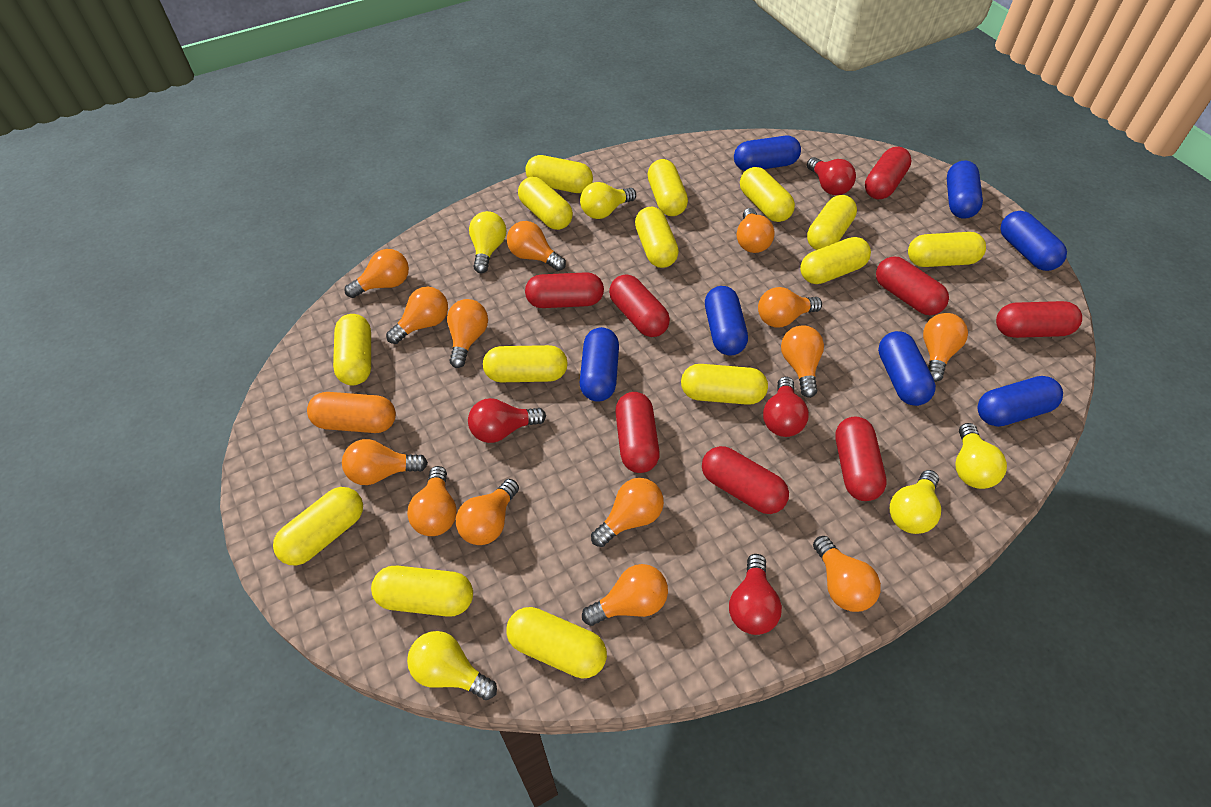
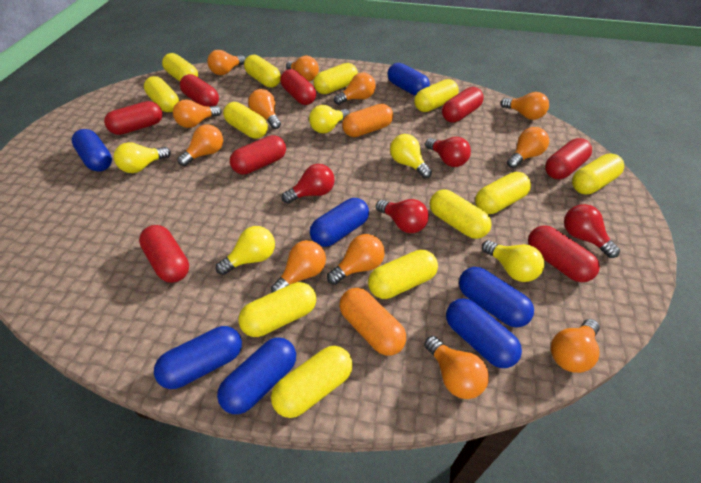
orange capsule: [307,392,396,433] = 1 -> [339,288,406,356] [342,104,393,137] = 2
orange light bulb: [342,439,428,485] [345,249,409,298] [386,287,448,344] [407,466,457,536] [447,299,488,368] [456,479,519,545] [507,221,566,271] [582,564,668,626] [591,478,664,547] [737,208,775,253] [758,287,822,327] [781,325,824,398] [813,536,881,612] [923,313,968,382] = 14 -> [173,99,222,128] [177,124,223,166] [207,50,246,75] [248,89,281,129] [271,240,326,293] [286,56,319,81] [327,234,385,285] [334,72,376,105] [424,336,489,399] [501,92,549,120] [507,127,549,168] [551,319,600,373] = 12
yellow capsule: [273,487,363,566] [333,314,371,385] [371,566,473,617] [483,345,568,382] [506,607,607,679] [518,177,573,230] [525,155,593,193] [635,207,679,268] [648,159,688,216] [681,364,768,405] [740,167,795,222] [800,237,871,284] [807,195,857,250] [908,232,986,267] = 14 -> [144,76,179,112] [162,53,198,82] [223,102,268,139] [238,282,316,337] [244,55,281,88] [271,346,353,418] [314,63,358,94] [368,250,438,299] [414,79,459,112] [430,190,492,239] [475,172,531,214] [572,153,624,194] = 12

